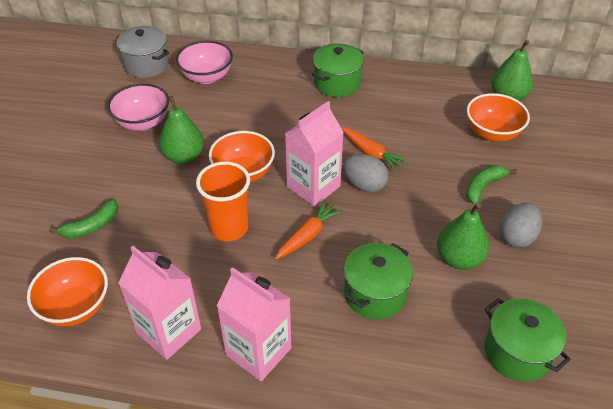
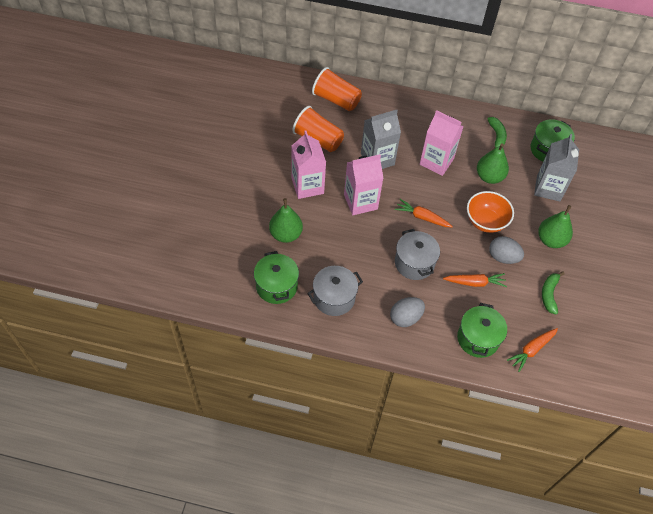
grey carton: none = 0 -> [361,110,401,169] [534,134,579,201] = 2
grey pot: [117,26,169,78] = 1 -> [307,266,363,316] [395,229,440,280] = 2
orange bowl: [27,257,108,326] [209,131,275,182] [467,93,530,142] = 3 -> [467,191,514,233] = 1
orange carrot: [275,200,342,259] [341,127,408,172] = 2 -> [395,199,453,227] [443,273,507,287] [507,328,558,372] = 3
orange cup: [196,162,250,241] = 1 -> [292,106,344,152] [312,67,362,111] = 2
pink bowl: [107,84,169,131] [176,41,233,84] = 2 -> none = 0

